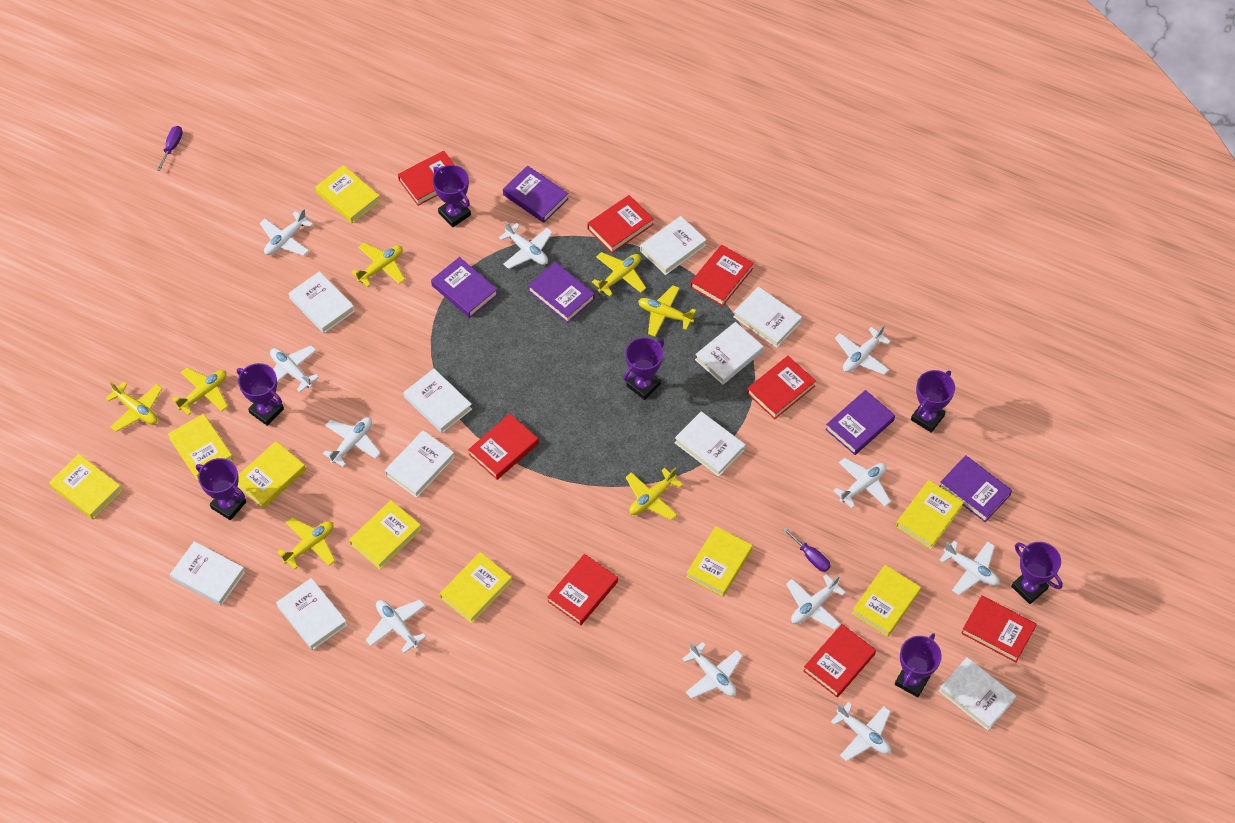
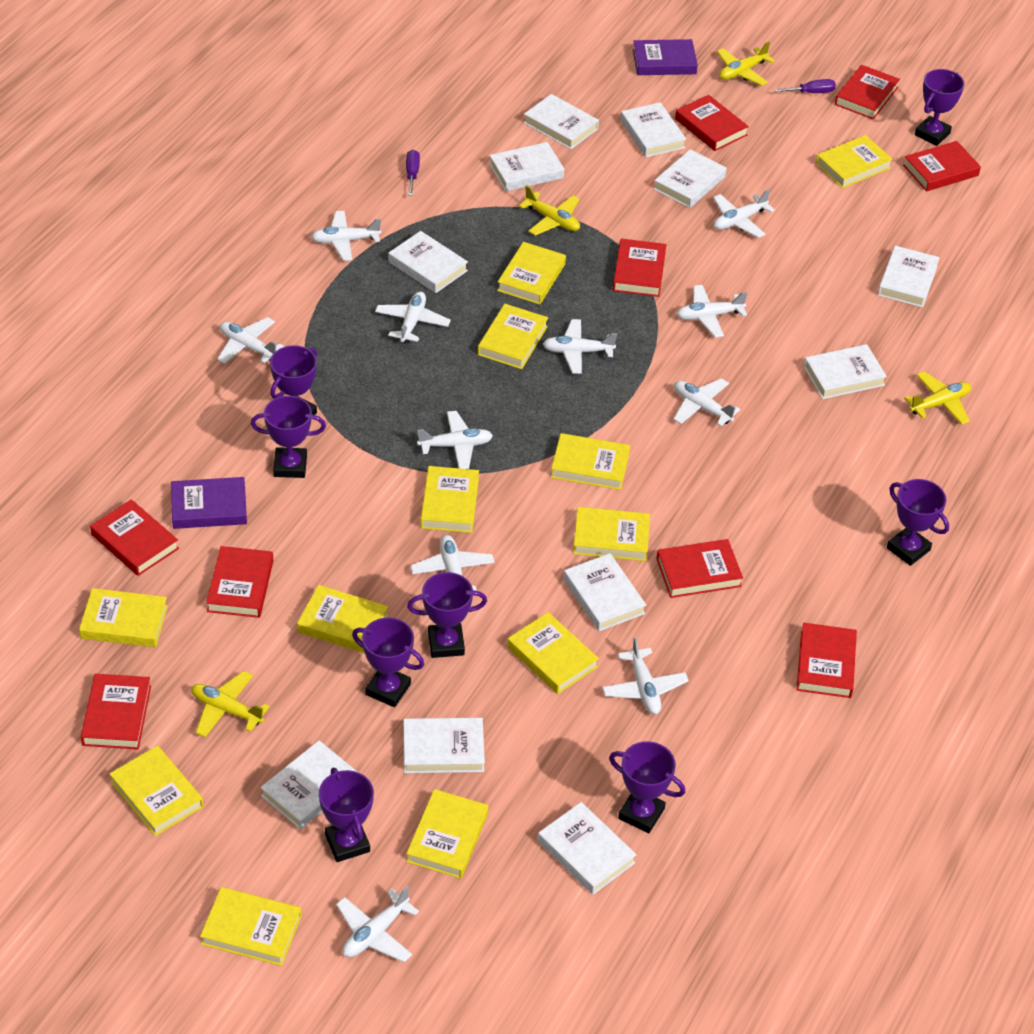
purple book: [431,257,498,318] [503,165,568,223] [528,262,595,323] [825,390,895,455] [939,455,1012,522] = 5 -> [171,477,247,529] [633,39,698,75] = 2
purple trophy: [196,458,246,520] [237,363,284,426] [433,165,471,227] [624,337,664,400] [895,633,942,697] [911,370,955,433] [1011,542,1063,604] = 7 -> [251,396,326,478] [270,345,317,415] [319,768,374,862] [352,617,424,707] [407,572,487,658] [609,741,686,833] [887,479,949,566] [915,69,965,146] = 8
red book: [398,151,455,206] [468,414,539,480] [547,554,618,625] [587,195,654,253] [690,245,754,306] [747,356,816,419] [803,624,876,698] [961,595,1037,662] = 8 -> [81,674,151,749] [90,499,179,576] [206,546,273,618] [613,239,666,297] [656,539,743,598] [675,95,749,151] [797,623,857,698] [835,65,900,120] [903,141,981,192] = 9
white book: [170,541,245,606] [276,578,347,650] [289,271,355,333] [385,430,455,498] [404,369,472,433] [640,216,707,275] [675,411,745,477] [695,322,763,385] [733,286,802,348] [939,657,1016,731] = 10 -> [260,740,357,829] [388,231,468,293] [403,718,485,773] [489,142,564,191] [523,94,599,149] [538,802,637,895] [563,553,646,631] [620,102,686,157] [654,149,727,208] [803,344,887,399] [878,246,940,307] = 11
yellow book: [49,454,123,519] [168,414,234,481] [238,441,306,509] [315,165,380,223] [349,500,422,570] [440,552,512,624] [686,526,753,597] [852,565,921,637] [896,480,964,549] = 9 -> [79,588,168,647] [109,745,204,836] [200,887,301,966] [297,585,388,653] [406,789,488,879] [420,466,479,533] [478,304,548,369] [497,242,566,305] [507,612,599,694] [551,433,630,490] [573,507,650,561] [815,135,893,188] = 12
yellow plane: [106,381,163,432] [172,367,228,415] [277,518,335,570] [351,243,405,287] [592,252,646,297] [626,467,683,520] [638,285,696,337] = 7 -> [191,671,270,737] [519,185,580,236] [717,41,775,86] [904,371,971,425] = 4

